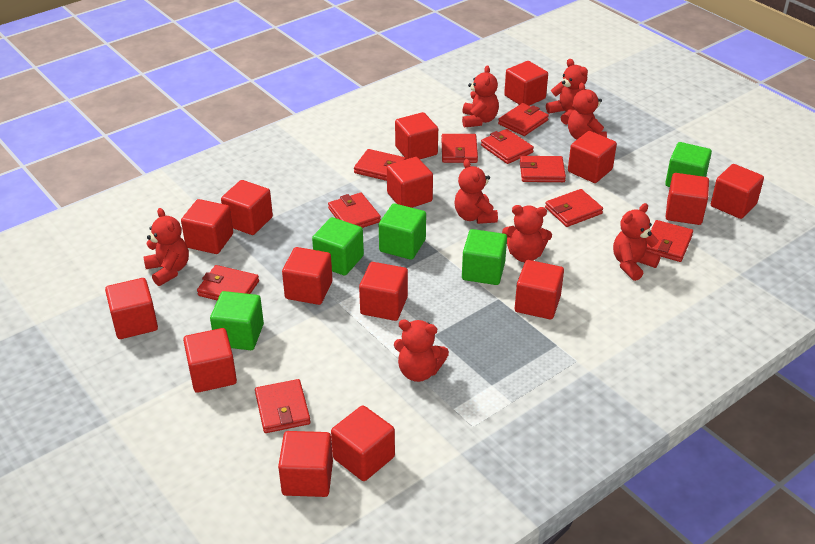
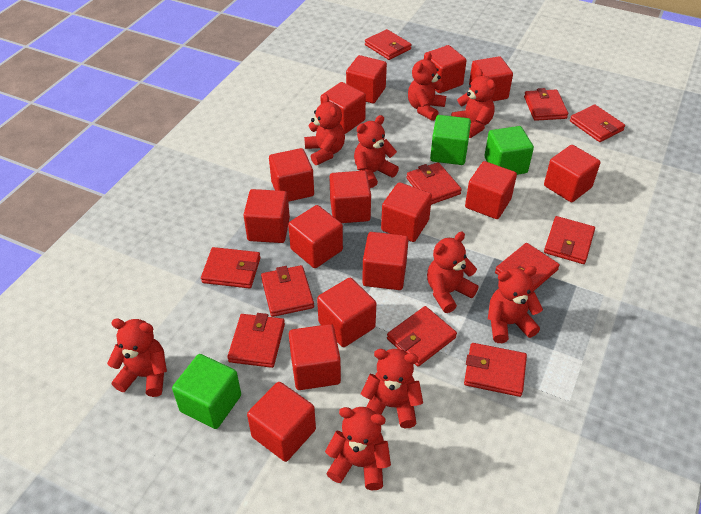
green cube: [210,291,264,350] [312,217,364,276] [379,203,426,260] [462,229,507,285] [665,142,712,187] = 5 -> [172,354,241,429] [430,115,471,165] [484,126,534,175] = 3
red teddy bear: [143,208,189,286] [394,319,449,382] [455,159,498,224] [462,65,499,128] [502,205,552,262] [546,59,588,125] [568,83,607,140] [613,203,661,281] = 8 -> [107,319,167,397] [304,94,345,165] [325,407,391,490] [354,115,399,188] [361,349,423,428] [408,52,446,121] [427,232,479,313] [451,68,495,138] [488,266,543,343] = 9
red wallet: [197,265,259,300] [255,379,311,433] [328,193,381,228] [354,149,406,181] [442,134,478,163] [481,129,534,164] [498,103,549,136] [520,156,566,182] [545,189,603,227] [646,220,693,262] = 10 -> [201,247,261,288] [227,313,285,368] [261,265,314,317] [365,29,411,60] [387,306,457,367] [406,162,462,205] [464,343,527,397] [495,243,560,292] [524,88,568,121] [544,216,595,264] [570,105,625,142] = 11

